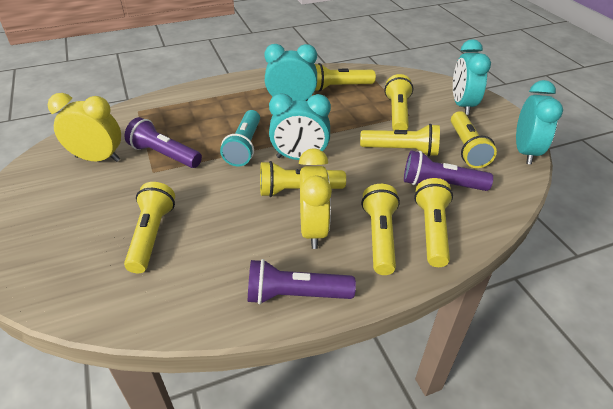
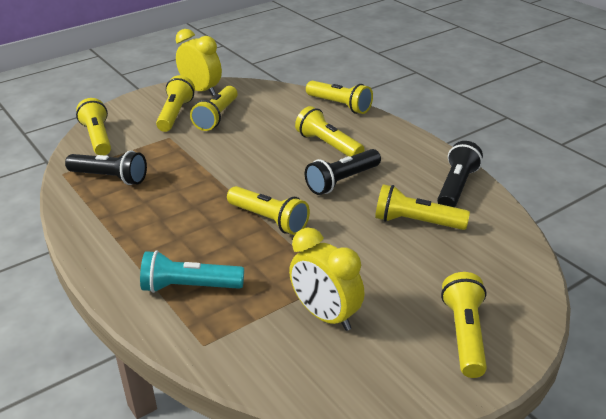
black flashlight: none = 0 -> [65,150,147,185] [305,149,381,195] [437,141,483,207] = 3
purple flashlight: [125,117,202,168] [248,259,356,305] [404,150,493,191] = 3 -> none = 0
turquoise clock: [264,44,317,101] [269,93,331,160] [453,39,491,115] [516,80,563,165] = 4 -> none = 0

